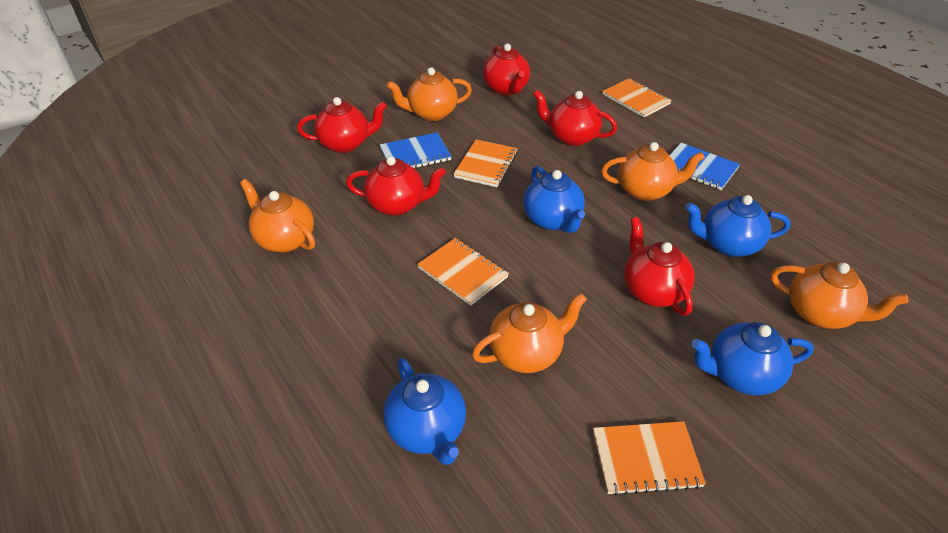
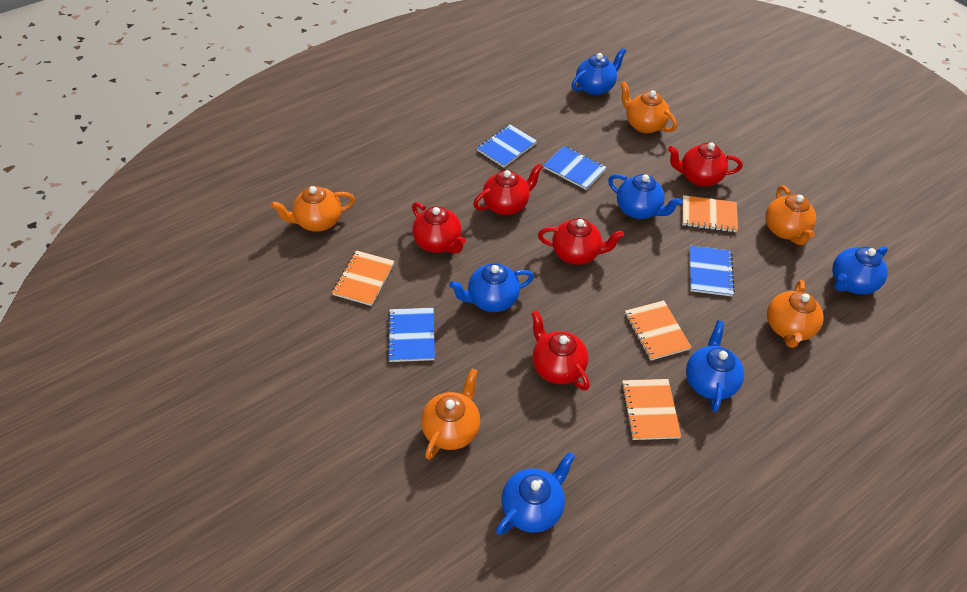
blue notebook: [380,132,452,168] [669,143,740,190] = 2 -> [387,308,435,362] [477,124,537,168] [543,146,607,190] [689,246,735,296] = 4
blue teapot: [384,358,466,465] [523,166,585,233] [685,195,791,257] [691,322,814,395] = 4 -> [449,263,534,312] [496,452,575,535] [571,48,626,95] [608,174,682,219] [686,320,744,412] [832,246,888,295] = 6

